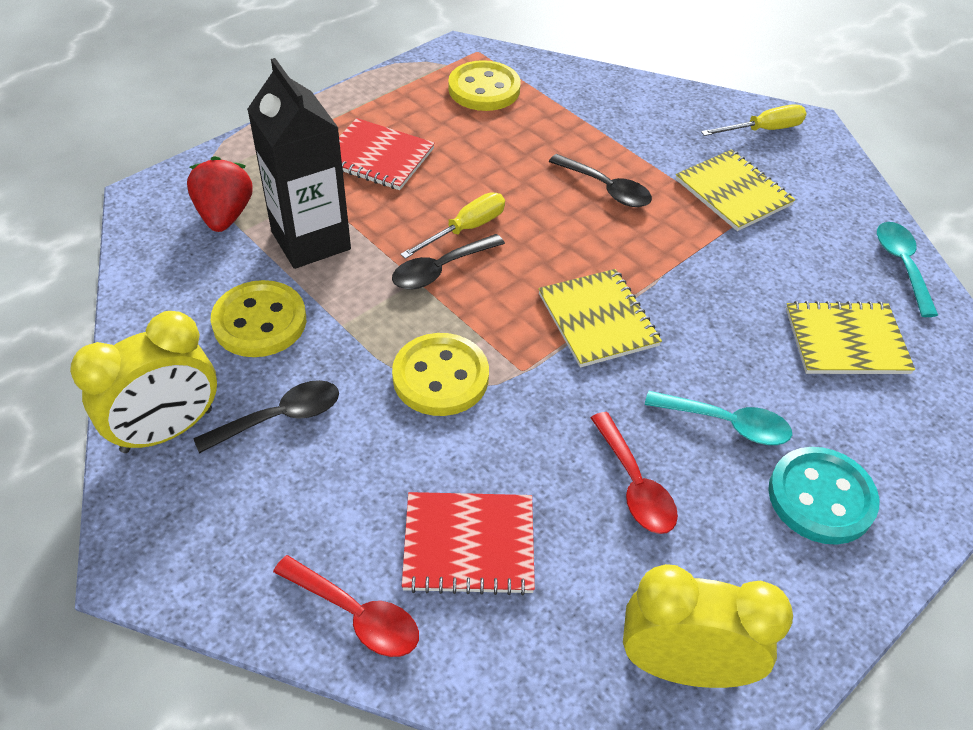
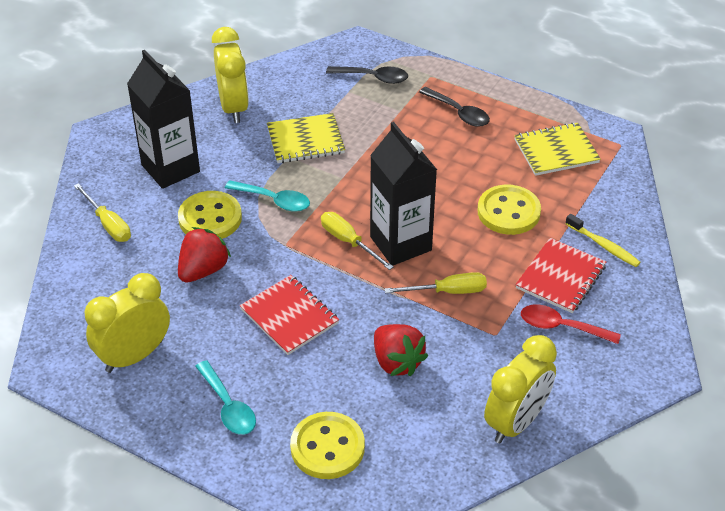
black carton: [247,58,351,269] = 1 -> [127,50,200,189] [370,122,437,266] = 2
black spoon: [193,380,339,453] [392,234,505,290] [549,154,652,207] = 3 -> [326,66,408,84] [419,87,490,127] = 2
red spoon: [273,555,419,657] [591,412,678,534] = 2 -> [521,304,621,344] = 1
red strawberry: [187,156,252,232] = 1 -> [178,227,231,283] [374,324,428,376] = 2
turquoise button: [768,447,879,545] = 1 -> none = 0
yellow clock: [70,311,217,453] [623,564,793,688] = 2 -> [85,273,170,373] [212,27,249,123] [484,335,557,443] = 3
yellow notebook: [538,269,662,368] [676,149,796,231] [786,301,915,374] = 3 -> [267,113,345,163] [514,122,601,176] = 2
yellow screwdriver: [400,192,505,259] [701,104,807,136] = 2 -> [74,183,131,242] [321,212,394,270] [385,272,487,294] = 3
yellow toothbrush: none = 0 -> [565,214,640,267] = 1

